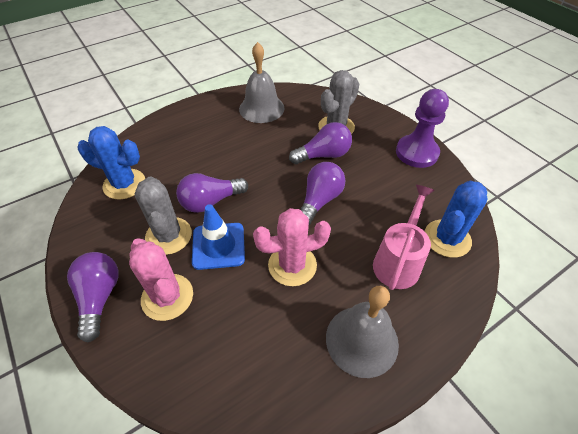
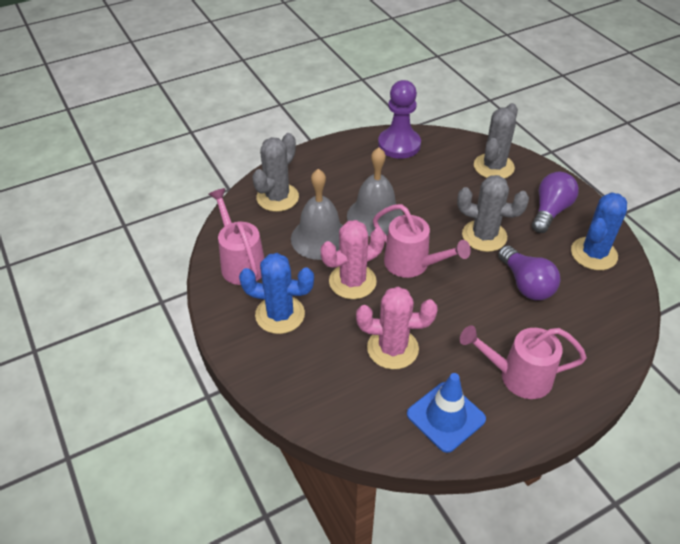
grey cactus: [135,176,192,255] [318,70,359,134] = 2 -> [252,133,299,212] [457,175,529,252] [474,103,518,178] = 3
pink watering can: [373,185,435,290] = 1 -> [208,188,264,285] [373,204,471,278] [460,325,587,399] = 3
purple light bulb: [67,252,118,342] [176,173,248,213] [289,122,352,164] [301,162,346,225] = 4 -> [498,245,560,300] [532,172,579,233] = 2

